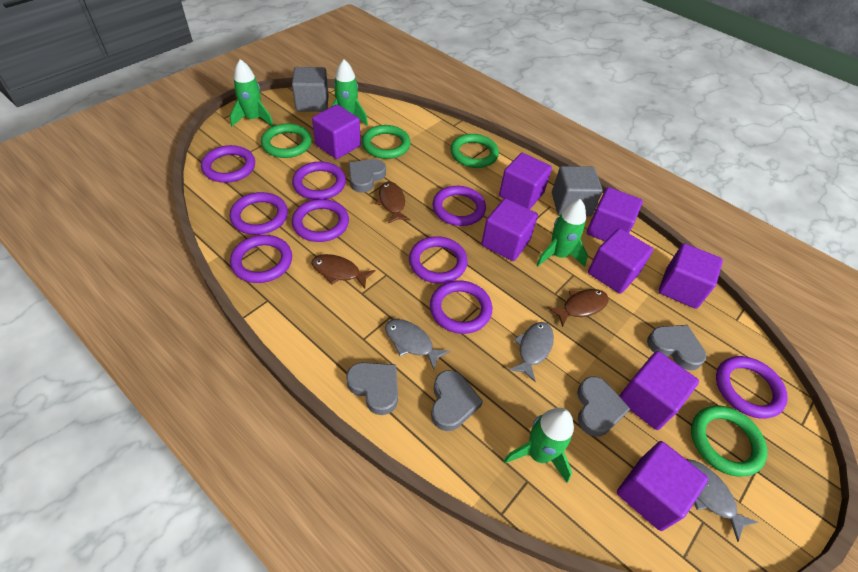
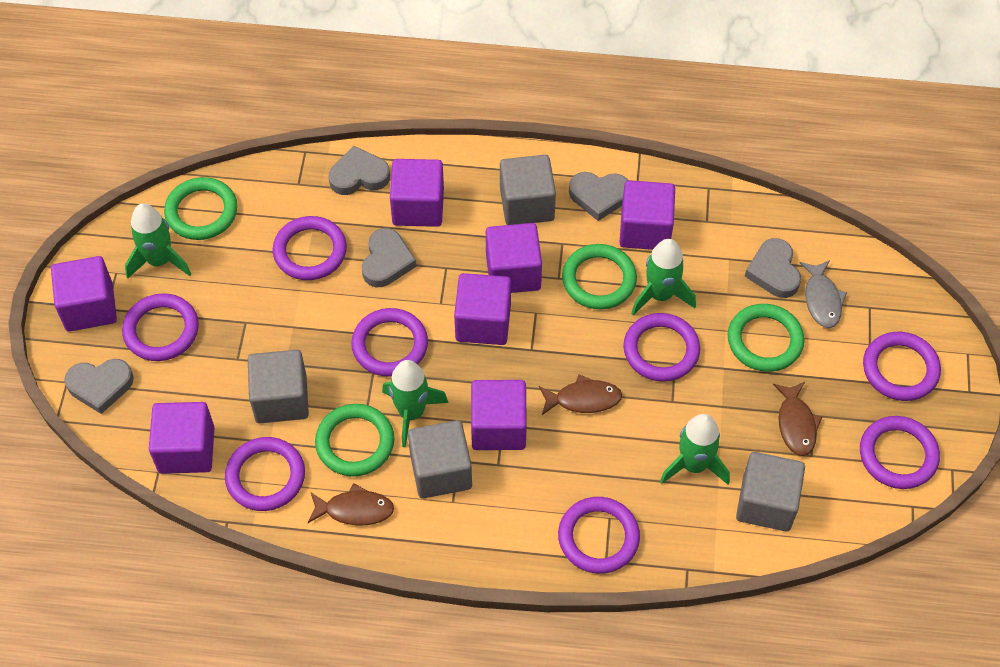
grey cube: [292,67,329,112] [552,166,603,216] = 2 -> [248,350,309,423] [408,420,472,499] [500,155,556,225] [736,452,805,532] = 4
grey fish: [385,319,450,371] [509,322,554,382] [686,459,758,542] = 3 -> [800,260,847,328] = 1
purple cube: [312,105,361,159] [481,198,538,261] [499,153,552,209] [587,187,643,241] [588,228,653,294] [617,441,708,531] [619,351,699,430] [658,243,723,309] = 8 -> [51,256,117,332] [149,402,214,474] [390,159,444,227] [454,273,511,345] [471,380,527,450] [486,223,542,293] [619,180,675,250] = 7
purple ring: [201,145,255,183] [229,192,288,235] [230,235,292,283] [292,161,346,200] [292,199,349,242] [409,236,468,284] [430,280,492,334] [432,186,486,226] [716,356,788,419] = 9 -> [122,293,199,361] [225,437,305,511] [273,216,347,280] [351,308,428,377] [558,497,640,574] [623,313,700,382] [860,416,940,489] [863,332,941,401] = 8

